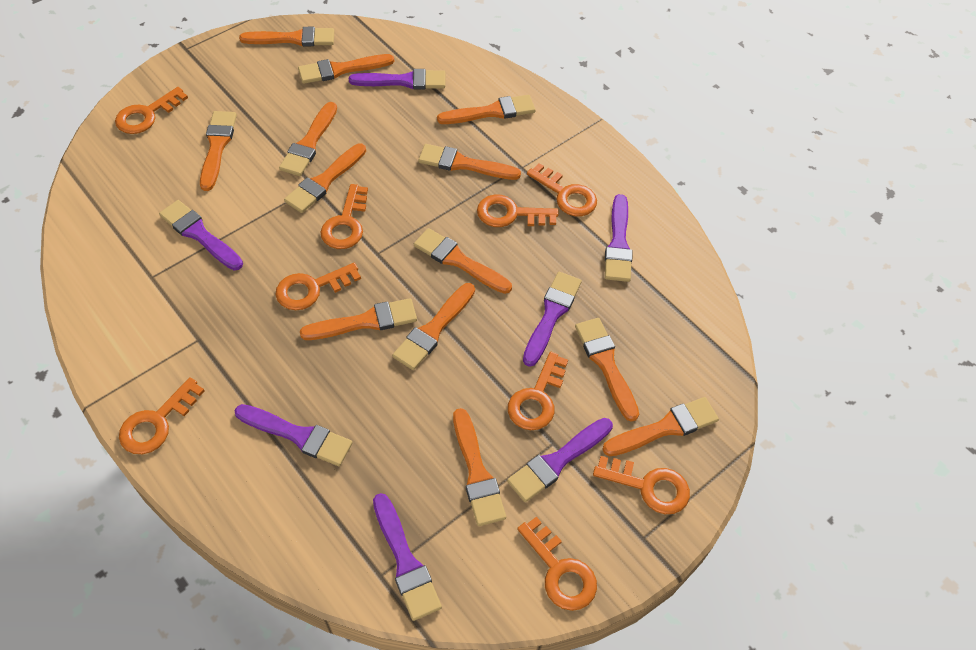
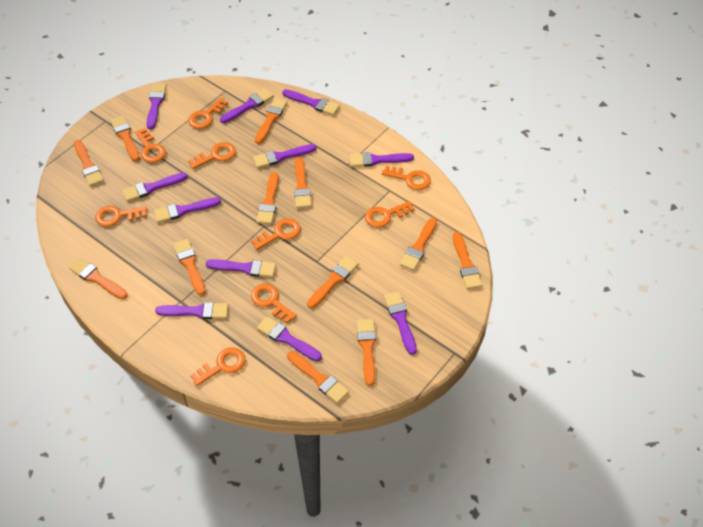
orange brush: [200,111,237,191] [239,27,334,46] [279,102,337,176] [284,144,366,213] [298,54,394,84] [300,298,417,340] [392,283,475,370] [414,228,512,294] [418,144,521,180] [437,95,535,124] [453,408,506,526] [575,318,639,422] [602,397,719,456] = 13 -> [69,258,128,299] [74,140,104,186] [110,116,140,161] [173,239,205,295] [255,98,287,144] [257,172,279,224] [287,351,349,403] [294,157,312,208] [307,256,359,308] [357,319,376,386] [400,218,437,271] [453,232,482,289] = 12
purple brush: [159,200,243,270] [234,404,353,466] [349,69,445,90] [373,493,442,621] [507,418,613,502] [523,272,582,367] [605,194,633,282] = 7 -> [122,172,188,202] [147,84,167,129] [154,197,221,223] [155,302,228,319] [206,259,276,277] [220,88,274,123] [253,144,316,168] [257,316,322,361] [282,89,340,115] [350,152,414,167] [384,292,417,355] = 11

